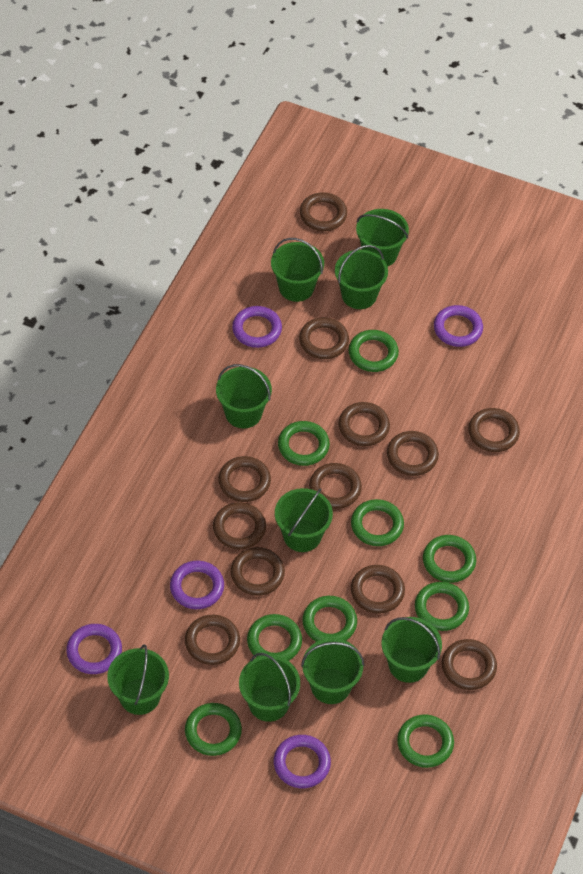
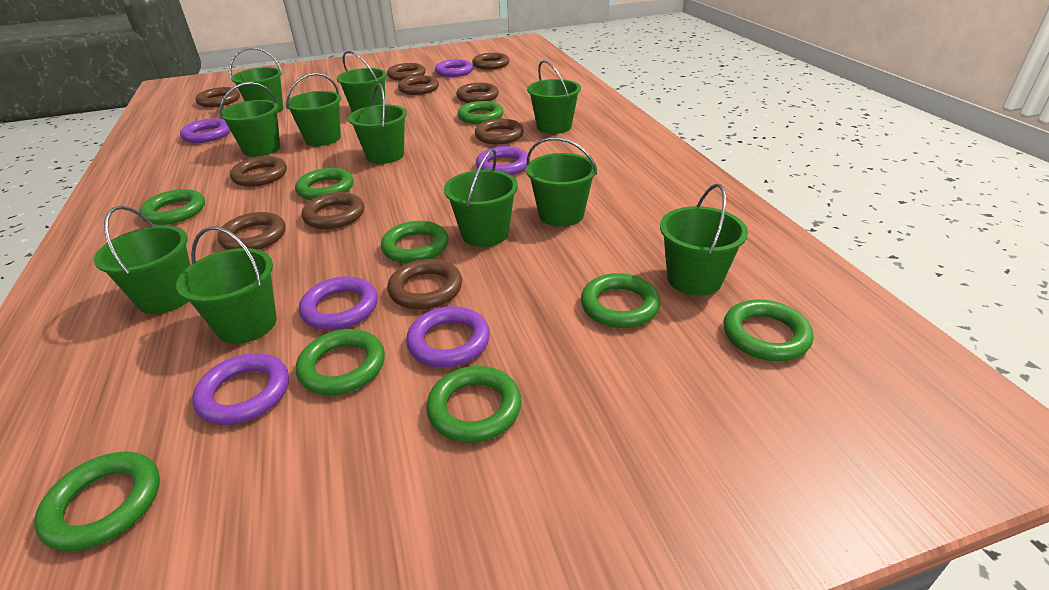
brown ring: [185,615,240,665] [213,502,266,550] [218,456,271,502] [231,547,285,596] [299,317,349,359] [300,192,347,231] [309,463,362,509] [339,402,390,446] [351,565,405,614] [387,431,439,476] [442,639,497,690] [468,408,520,452] = 12 -> [195,87,240,107] [217,212,286,250] [230,156,287,187] [302,192,364,229] [387,63,426,81] [387,259,462,310] [398,75,439,95] [456,83,499,103] [472,53,510,70] [475,119,524,145] = 10
green bucket: [107,644,169,715] [216,364,272,428] [239,653,300,722] [271,238,324,302] [275,488,333,552] [301,638,364,704] [335,245,388,309] [356,209,409,266] [381,617,442,683] = 9 -> [94,206,190,314] [176,226,277,344] [219,82,280,157] [229,47,283,113] [285,73,341,146] [337,51,387,113] [348,83,407,164] [444,149,518,247] [526,137,597,227] [527,60,581,134] [660,184,748,296] = 11
purple ring: [66,624,122,674] [170,561,224,609] [232,306,282,348] [274,735,331,788] [434,305,483,347] = 5 -> [180,118,230,143] [192,353,289,425] [299,276,378,330] [406,306,490,368] [435,59,473,77] [476,146,528,175] = 6

